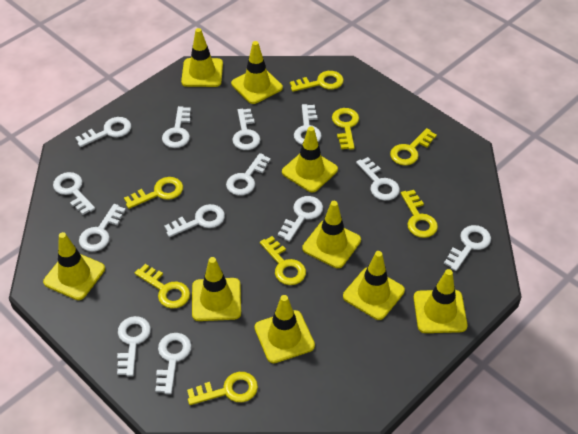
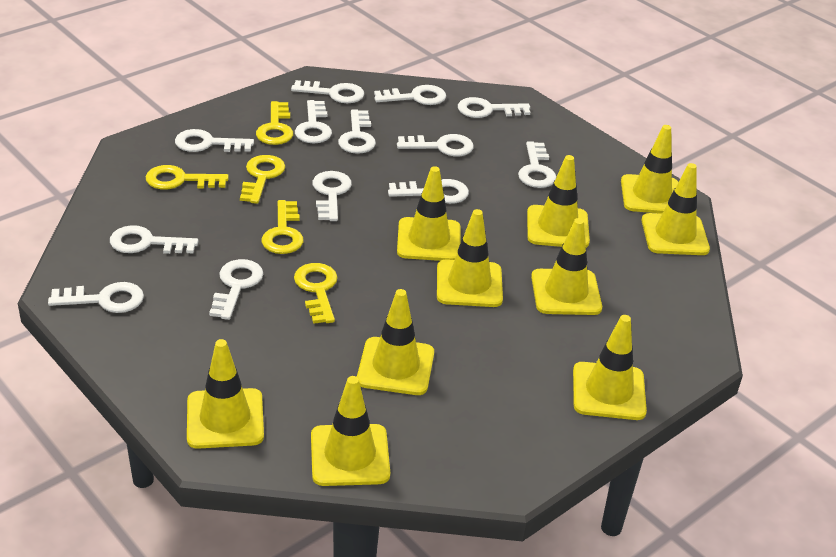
yellow key: [124,177,183,209] [135,264,190,309] [187,372,258,405] [260,236,306,285] [290,71,344,92] [332,108,359,150] [390,128,437,166] [401,190,438,238] = 8 -> [146,165,229,189] [240,155,285,204] [256,101,293,145] [262,200,303,254] [294,263,338,324] = 5
yellow traffic cone: [43,232,105,300] [181,28,223,87] [192,257,241,321] [231,41,283,104] [254,295,315,363] [282,126,338,192] [302,201,361,268] [343,251,405,320] [414,269,468,333] = 9 -> [187,339,264,449] [311,376,390,486] [357,289,434,395] [397,166,460,261] [437,209,503,307] [527,155,590,248] [531,218,602,315] [573,315,647,420] [621,125,678,214] [642,163,710,255] = 10

